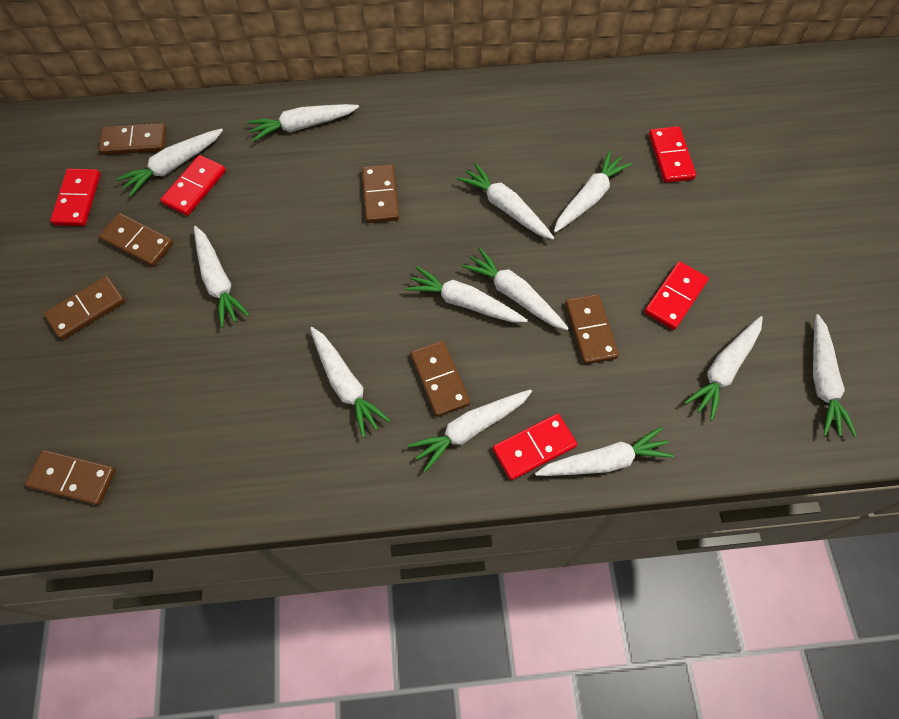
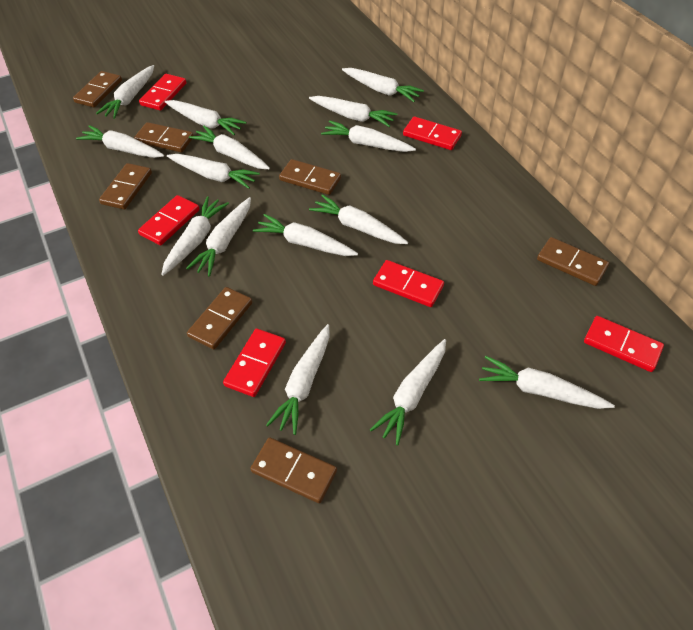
red domino: [50,169,101,226] [160,155,226,216] [493,414,577,480] [644,262,709,330] [649,126,696,183] = 5 -> [138,195,200,246] [139,74,186,110] [223,329,286,397] [373,260,444,307] [403,117,462,150] [584,316,664,372] = 6
white carrot: [116,128,223,197] [194,226,250,328] [247,104,359,142] [310,327,391,438] [405,266,528,323] [408,389,532,472] [457,163,554,239] [461,248,569,330] [535,427,674,476] [554,150,632,233] [684,316,763,421] [813,314,857,437] = 12 -> [76,125,164,158] [96,65,154,119] [161,197,229,276] [165,100,246,135] [167,154,260,189] [186,197,251,276] [189,126,270,169] [253,214,358,256] [266,324,330,435] [309,96,398,127] [309,194,408,244] [321,120,416,152] [342,68,424,102] [370,339,446,445] [479,356,615,409] = 15

